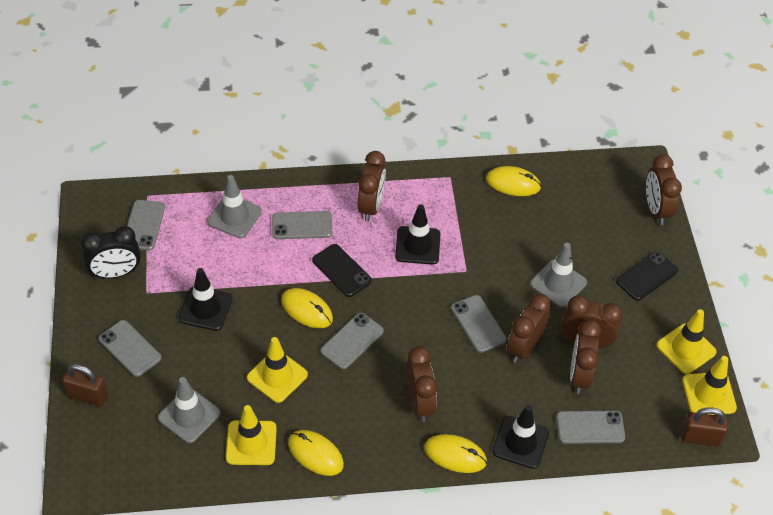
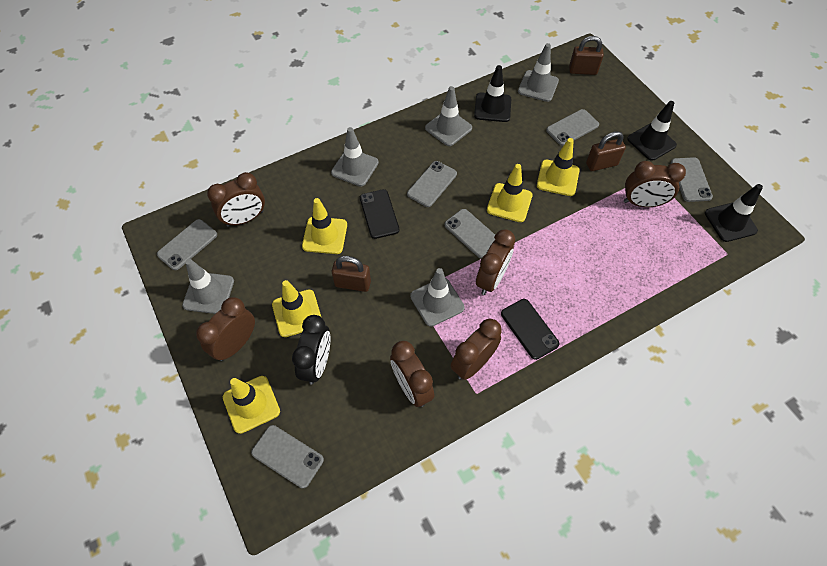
brown padlock: [62,364,108,407] [681,407,728,447] = 2 -> [332,256,371,292] [569,36,604,75] [586,131,626,171] = 3
grey traffic cone: [158,377,220,443] [207,175,262,238] [530,243,587,307] = 3 -> [182,259,234,314] [331,127,379,187] [410,268,465,327] [425,86,472,146] [518,43,559,102] = 5
yellow mouse: [281,288,333,328] [288,430,344,476] [424,434,487,473] [486,166,541,196] = 4 -> none = 0
yellow traffic cone: [226,405,277,465] [247,337,308,403] [657,309,717,374] [682,356,737,415] = 4 -> [223,376,280,434] [272,280,321,337] [302,198,347,254] [487,164,533,222] [537,138,580,196] = 5

